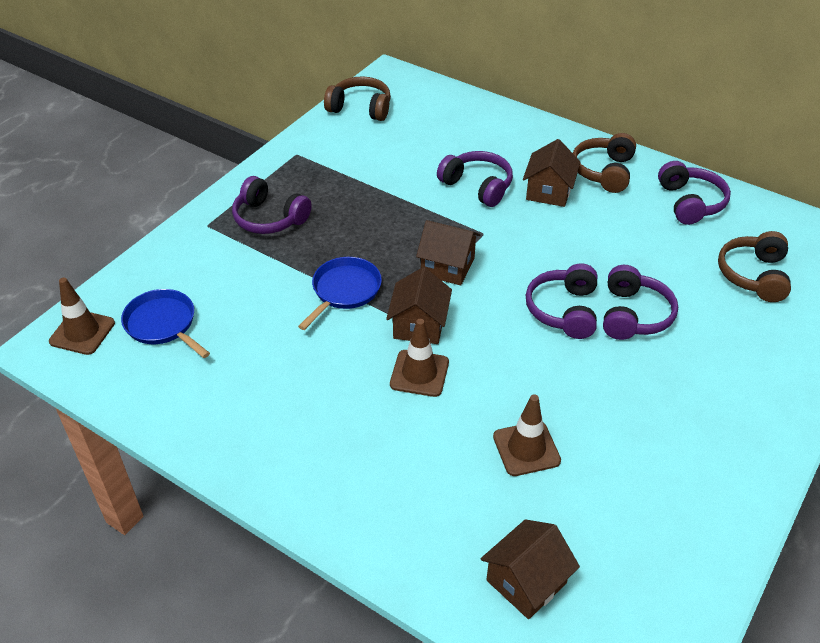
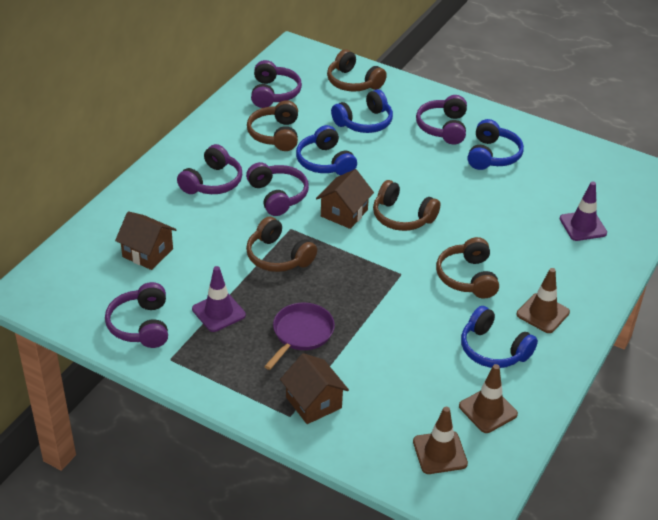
blue headphones: none = 0 -> [296,125,357,175] [331,89,393,133] [461,306,538,368] [467,119,524,170] = 4
blue pan: [121,289,210,358] [298,257,382,330] = 2 -> none = 0
brown headphones: [324,76,391,121] [573,133,636,193] [718,231,791,302] = 3 -> [246,216,317,272] [247,100,298,151] [327,49,387,92] [373,180,440,231] [436,237,499,299] = 5
brown house: [386,267,452,344] [416,220,480,285] [481,519,580,619] [523,139,580,207] = 4 -> [115,211,177,270] [280,353,349,424] [316,169,374,229] = 3
purple pan: none = 0 -> [264,302,335,370] = 1
purple traffic cone: none = 0 -> [192,266,246,332] [560,181,607,241] = 2

